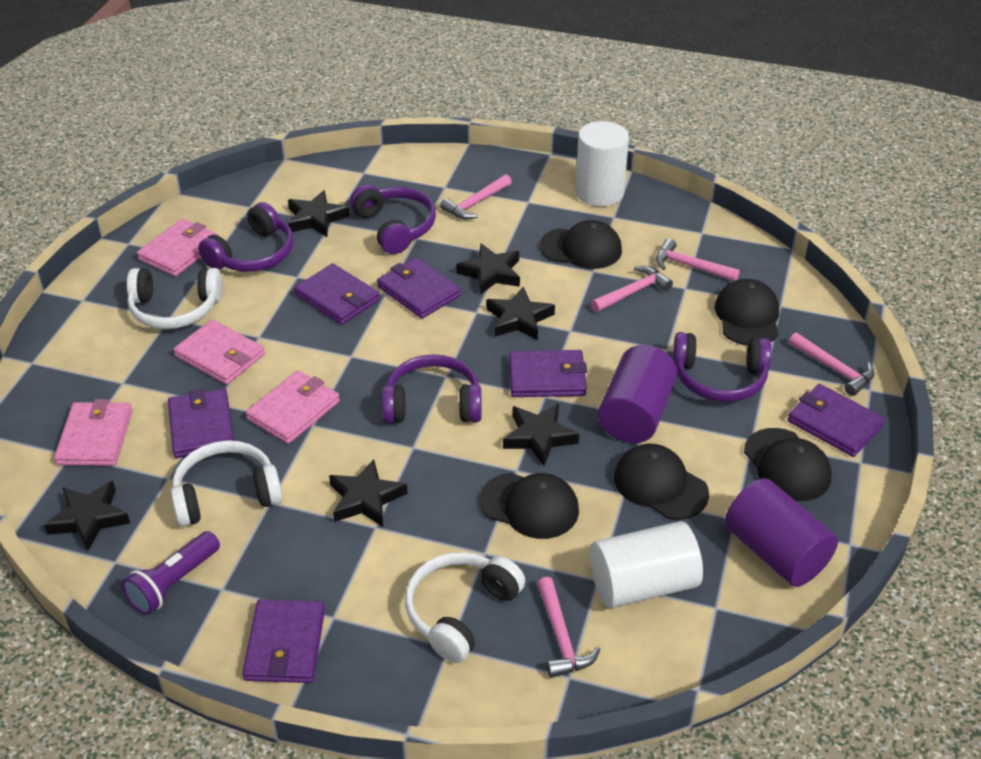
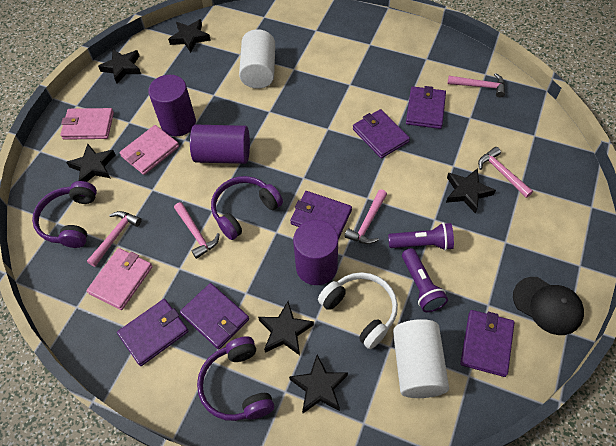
black cap: [480,473,579,539] [540,220,622,269] [614,444,709,520] [715,279,779,346] [744,428,832,501] = 5 -> [513,277,584,335] = 1
pink wallet: [54,399,132,466] [137,219,219,277] [173,319,265,385] [246,370,340,444] = 4 -> [60,108,114,140] [87,248,153,310] [119,125,179,175] = 3
purple cylinder: [598,345,678,443] [725,478,838,587] = 2 -> [148,75,196,136] [190,125,250,164] [293,220,338,285] = 3
purple flashlight: [122,531,220,615] = 1 -> [388,223,454,251] [402,248,448,312] = 2
purple headphones: [198,202,294,272] [350,184,436,254] [382,354,482,423] [673,332,772,402] = 4 -> [32,181,97,248] [197,336,274,421] [211,176,283,240] = 3
white headphones: [127,268,222,329] [170,440,283,527] [405,552,525,663] = 3 -> [318,272,398,349] = 1

